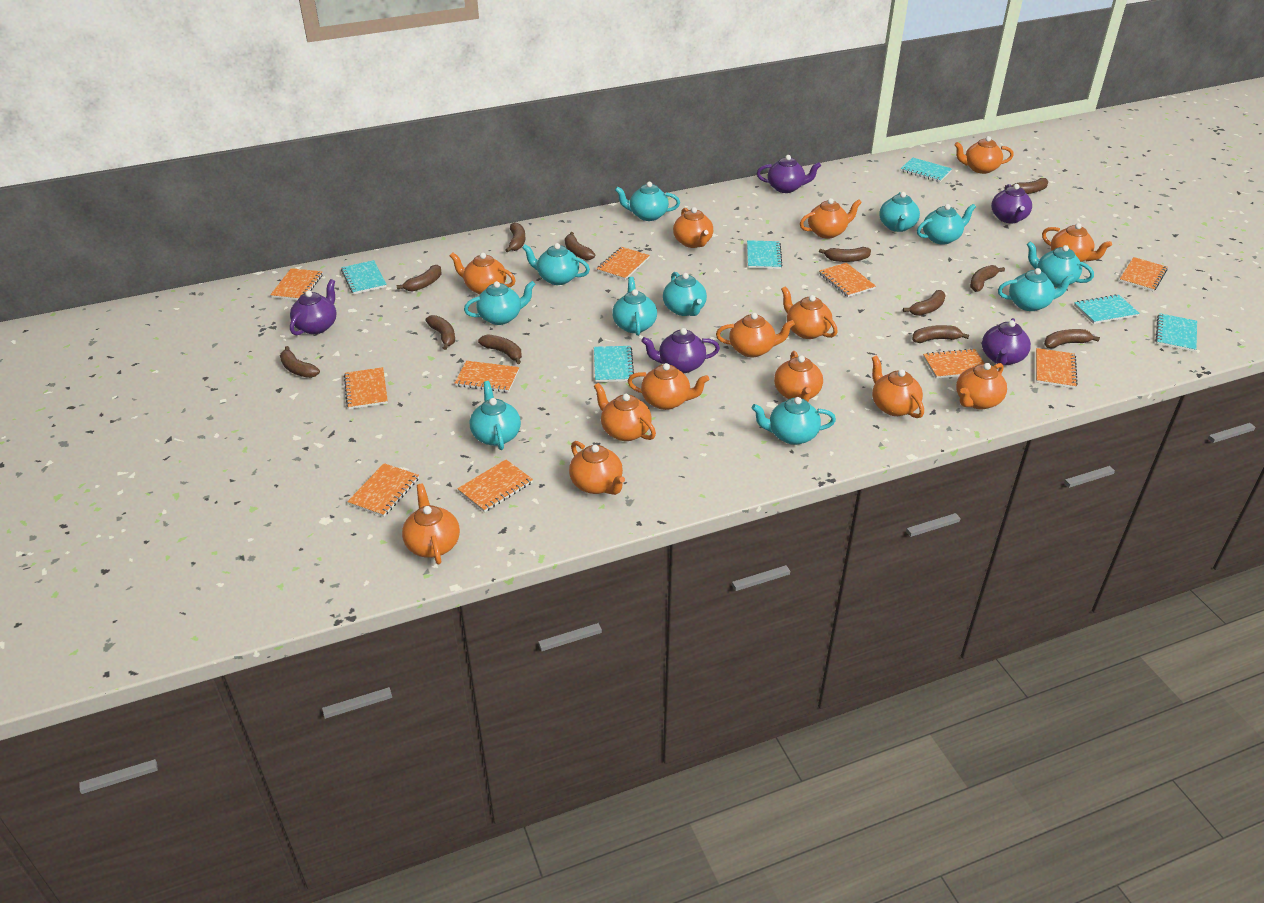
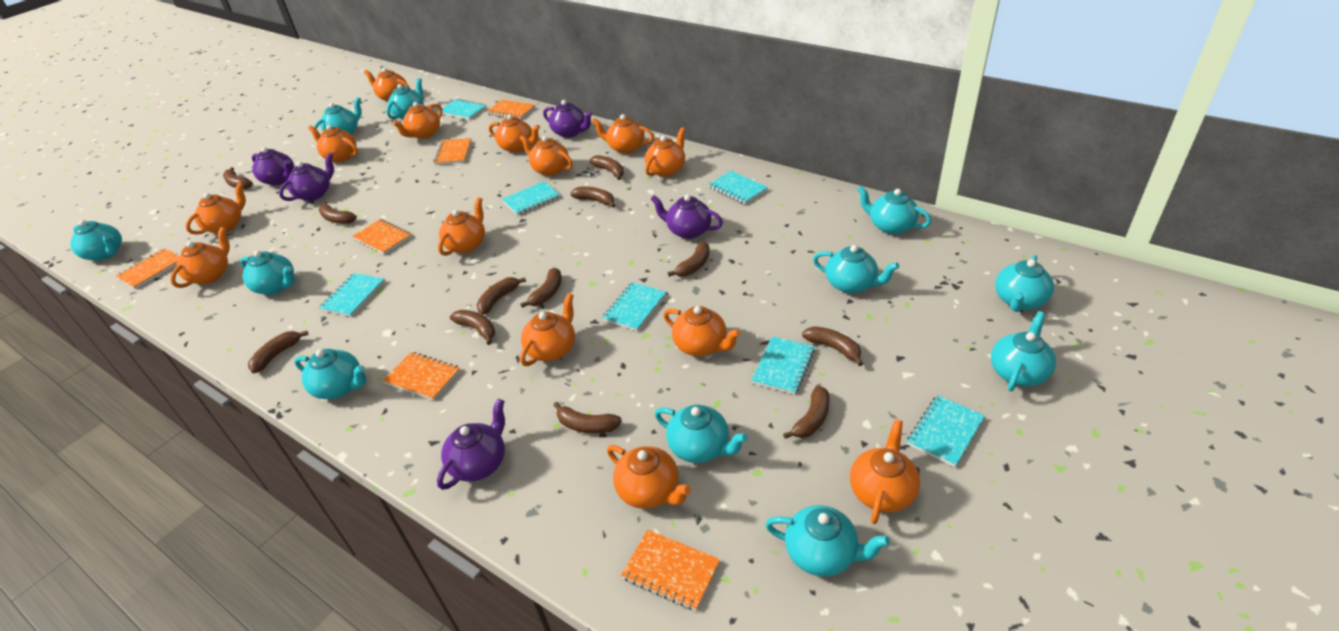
orange notebook: [270,268,323,300] [344,367,388,409] [347,463,419,517] [455,361,519,392] [457,459,533,512] [597,247,650,280] [819,263,876,297] [923,348,985,379] [1036,348,1078,388] [1120,257,1168,291] = 10 -> [116,248,180,289] [352,219,412,254] [383,352,461,400] [434,138,472,165] [487,99,535,120] [621,529,720,611] = 6
turquoise notebook: [341,260,387,294] [594,346,634,382] [747,240,783,269] [901,158,952,182] [1074,294,1140,324] [1156,313,1197,352] = 6 -> [319,273,385,317] [438,99,487,120] [502,181,560,215] [602,282,666,331] [708,171,768,204] [751,336,815,394] [907,395,985,467] = 7

